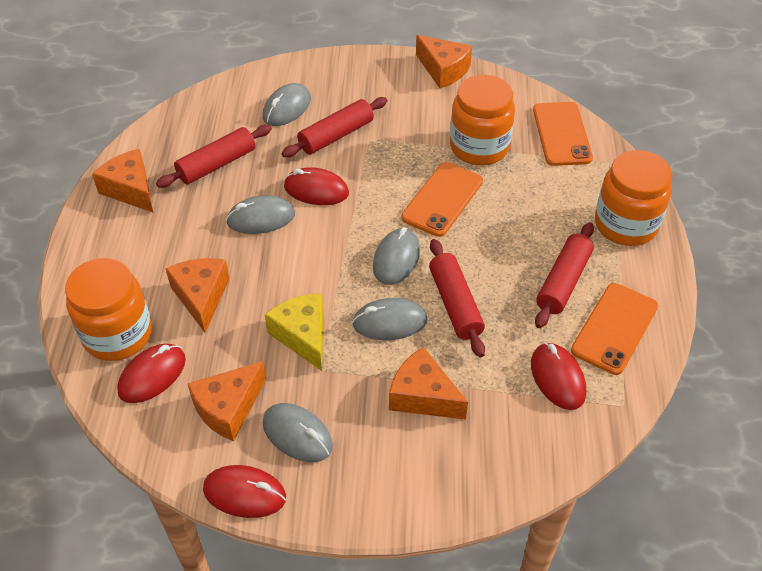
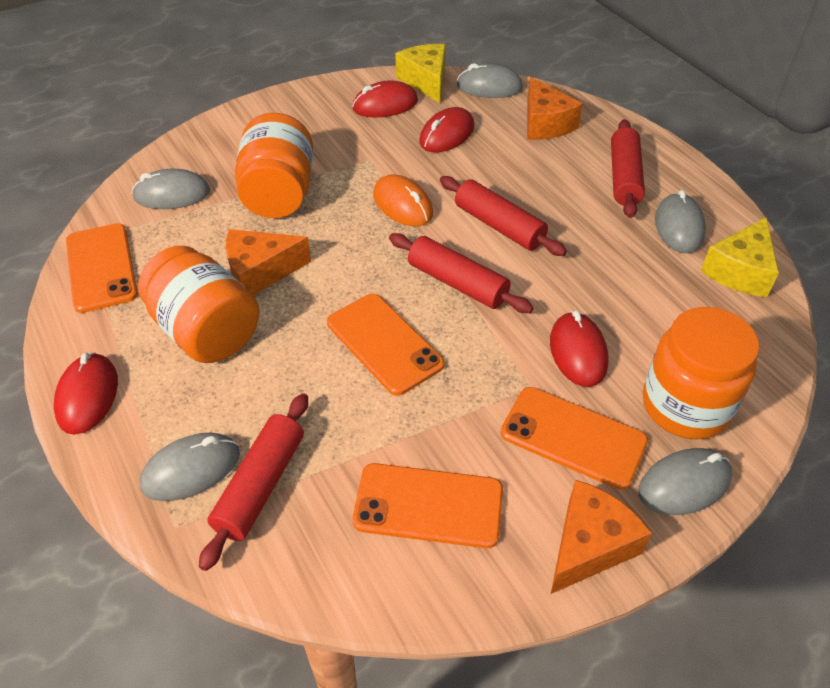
orange cheese: [92,149,153,212] [166,258,230,333] [188,361,266,441] [389,347,468,420] [416,35,472,88] = 5 -> [226,229,311,295] [527,77,583,140] [551,480,652,594] = 3
orange mouse: none = 0 -> [373,174,433,226] = 1
orange phone: [401,162,483,237] [533,102,593,166] [571,283,658,375] = 3 -> [66,223,138,313] [327,294,445,396] [353,463,503,548] [500,387,648,490] = 4
yellow cheese: [264,293,323,371] = 1 -> [396,44,446,103] [701,217,779,297] = 2

